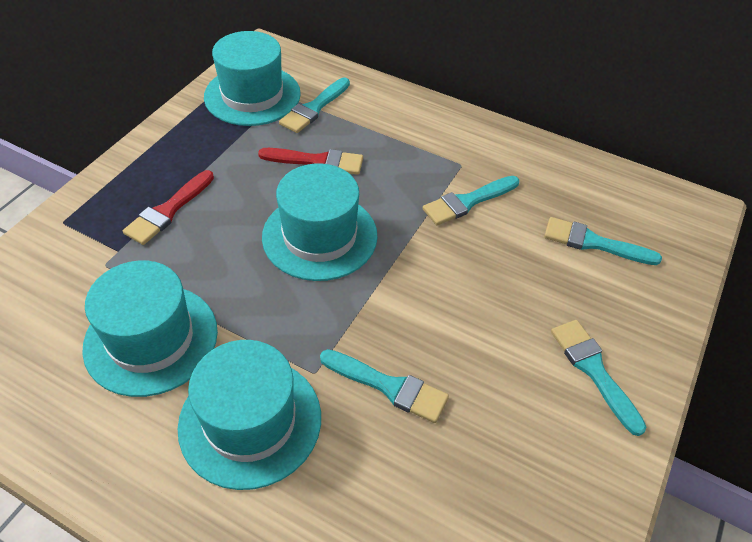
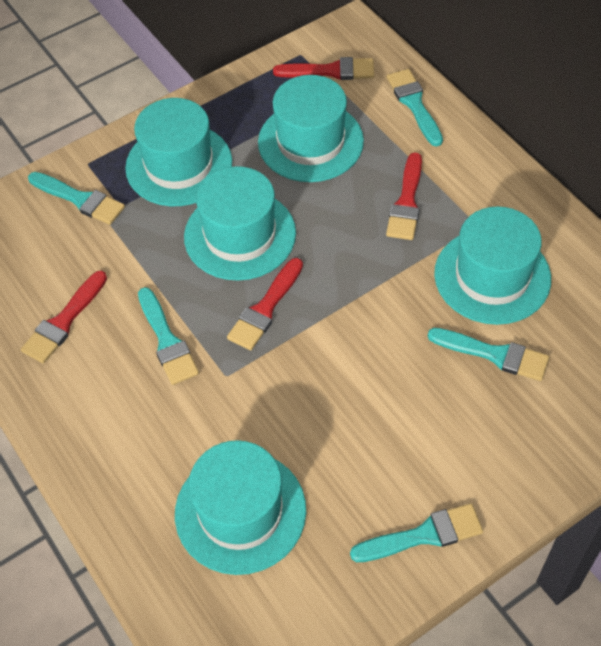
red brush: [123,170,214,245] [258,148,363,175] = 2 -> [21,271,107,364] [227,258,303,350] [273,57,374,80] [386,152,422,240] = 4
turquoise hat: [82,260,218,397] [178,340,321,490] [204,31,301,126] [262,163,378,281] = 4 -> [125,98,232,206] [175,440,306,575] [184,166,296,281] [258,75,364,182] [434,206,551,325] = 5

